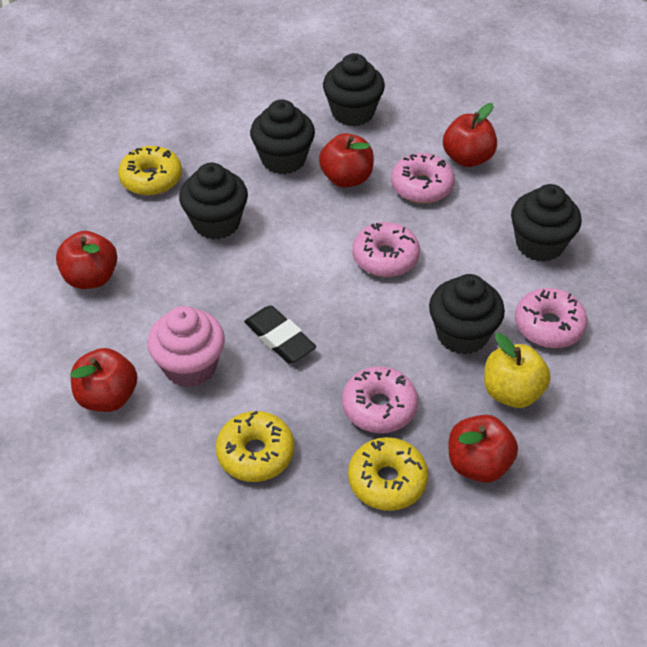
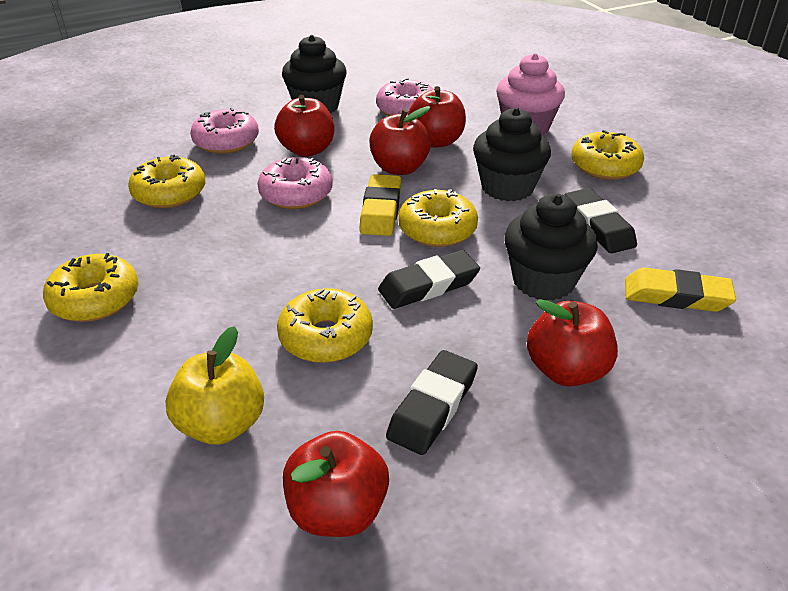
black cupcake: [179,162,248,240] [250,100,315,174] [323,53,385,126] [429,274,505,355] [511,184,582,262] = 5 -> [282,35,347,114] [473,108,551,201] [504,194,598,301] = 3
black eraser: [244,305,316,363] = 1 -> [378,250,480,309] [386,350,478,455] [565,188,637,253] = 3
pink donut: [342,366,418,433] [352,222,420,277] [391,153,455,203] [515,288,587,348] = 4 -> [190,107,259,154] [257,157,333,209] [376,78,434,116] = 3
yellow donut: [118,146,182,196] [216,411,294,482] [348,437,428,511] = 3 -> [43,253,138,322] [128,154,205,208] [277,288,373,363] [398,189,478,247] [571,130,644,180] = 5
yellow eraser: none = 0 -> [360,174,401,236] [625,268,736,312] = 2

